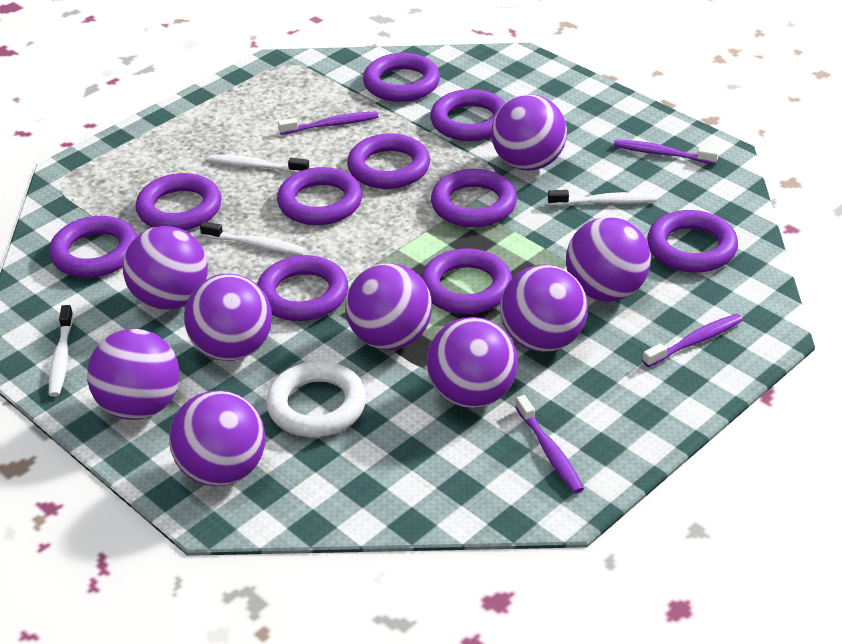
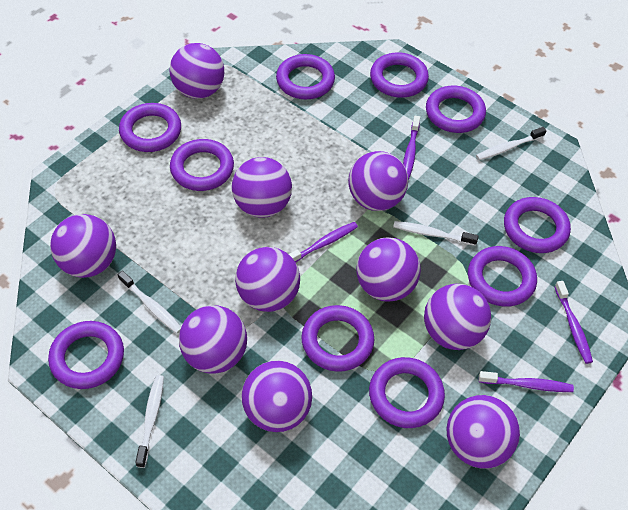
purple ball: [87,329,179,420] [123,226,208,310] [169,390,265,486] [184,274,272,361] [345,263,432,350] [427,317,518,408] [491,95,567,171] [500,264,588,352] [566,217,651,302] = 9 -> [50,214,116,278] [169,43,224,99] [179,305,247,374] [232,157,292,218] [235,247,300,312] [242,361,312,432] [348,151,408,211] [356,237,421,302] [424,284,491,350] [446,395,520,469] = 10
white ring: [266,361,366,437] = 1 -> none = 0

